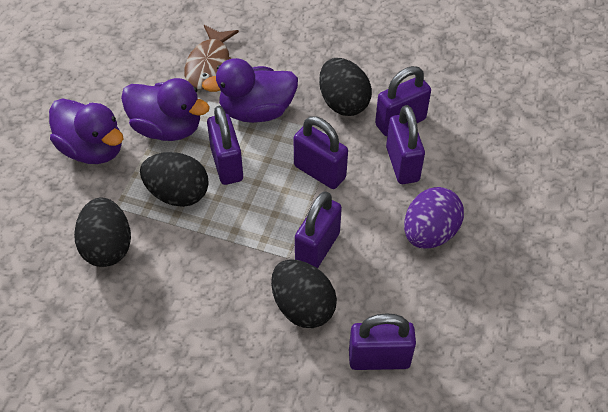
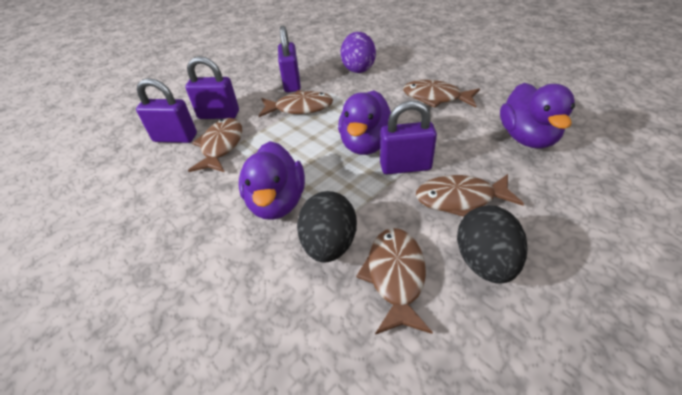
black egg: [74,198,131,267] [140,152,209,207] [271,259,337,328] [319,58,372,116] = 4 -> [297,191,357,263] [457,205,528,284] = 2
brown fish: [184,25,239,90] = 1 -> [188,118,242,172] [258,90,333,117] [356,228,433,335] [403,80,480,108] [416,174,524,217] = 5
purple padlock: [207,106,243,185] [294,116,348,189] [295,191,342,268] [349,313,416,370] [375,66,431,136] [386,105,425,184] = 6 -> [136,78,197,143] [185,56,239,119] [278,26,301,92] [380,101,437,174] = 4

